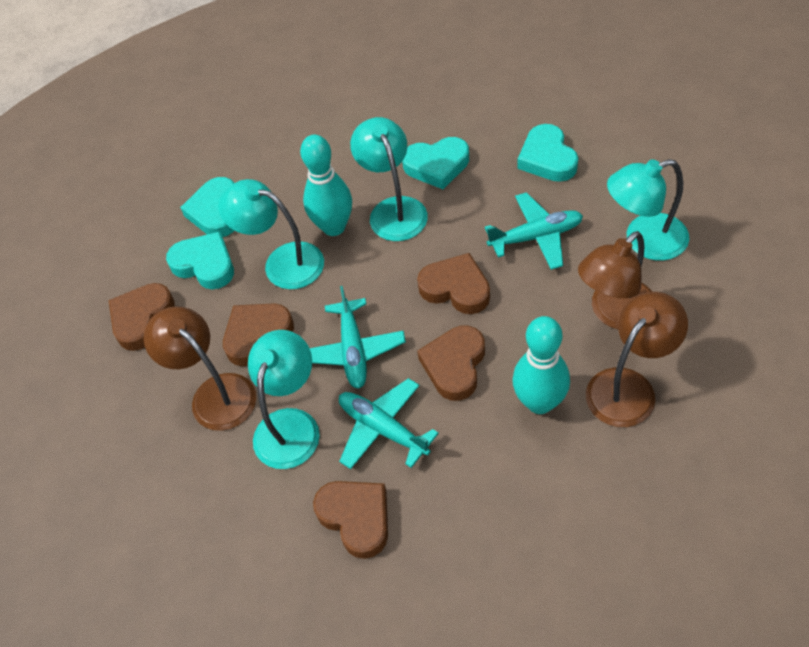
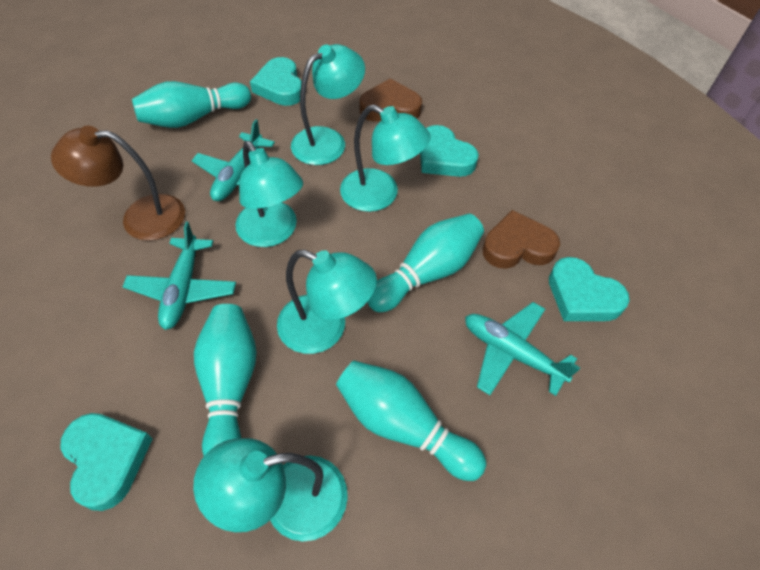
brown heart: [108,283,175,351] [223,303,294,366] [313,481,388,559] [417,253,490,314] [417,326,485,401] = 5 -> [359,78,422,122] [483,210,560,269] = 2
brown lamp: [144,307,256,431] [578,231,652,329] [586,292,688,427] = 3 -> [51,126,185,241] = 1
turquoise bowling pin: [300,135,352,236] [512,316,570,414] = 2 -> [132,81,251,128] [194,304,257,456] [336,360,487,481] [367,214,484,312] = 4
turquoise lamp: [218,179,324,289] [248,330,320,469] [350,117,428,241] [607,159,689,261] = 4 -> [193,438,348,541] [235,141,303,247] [277,250,377,354] [291,44,365,165] [340,105,431,212] = 5

